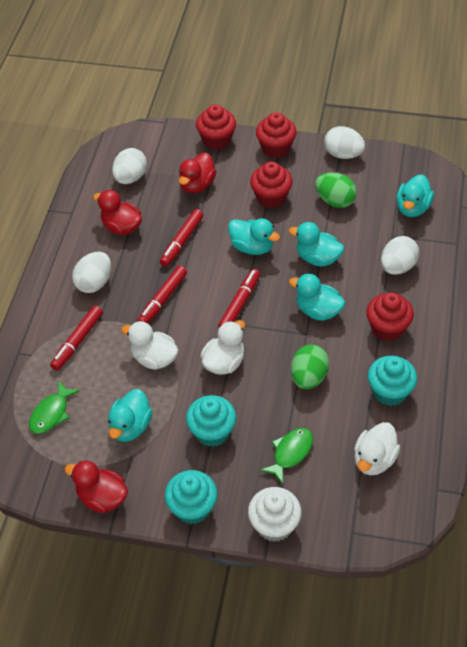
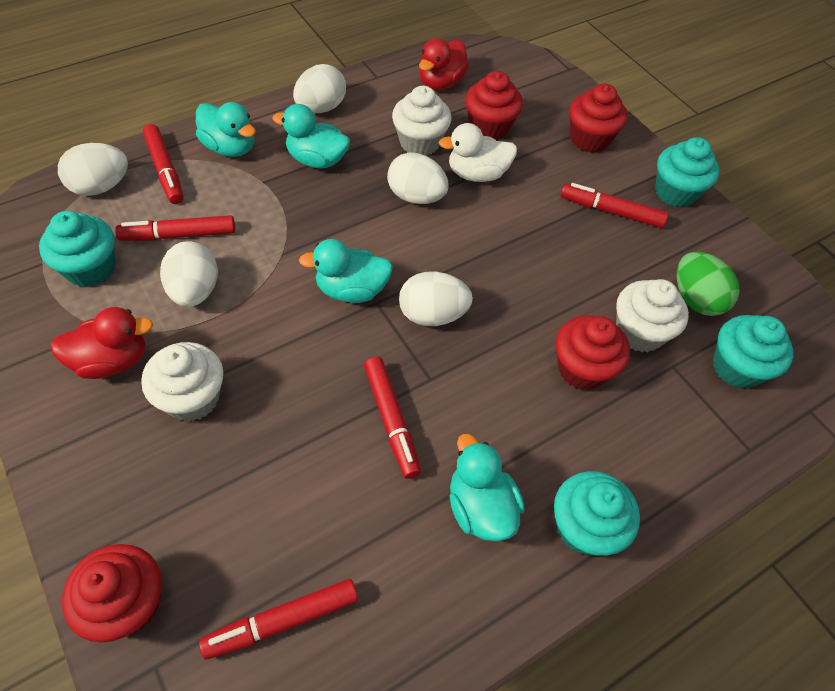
green egg: [291,345,329,389] [315,172,357,208] = 2 -> [677,252,740,316] = 1
green fish: [29,381,80,434] [260,428,313,484] = 2 -> none = 0
red duck: [65,461,128,513] [93,190,142,235] [179,153,217,193] = 3 -> [50,307,153,379] [419,38,469,90] = 2
red marker: [50,306,103,371] [137,266,187,324] [160,209,204,267] [218,269,260,328] = 4 -> [115,215,235,241] [143,124,184,204] [199,579,358,660] [364,357,421,479] [560,183,668,228] = 5
turquoise cupcake: [165,470,218,524] [186,395,236,447] [368,356,417,406] = 3 -> [39,211,115,287] [554,471,640,556] [655,137,720,208] [713,315,794,389] = 4
turquoise duck: [108,389,152,442] [228,218,280,255] [289,222,344,267] [289,274,345,321] [396,174,434,217] = 5 -> [196,102,256,157] [273,104,350,168] [299,239,393,303] [449,434,525,542] = 4
white cupcake: [248,487,302,542] = 1 -> [141,342,223,421] [392,86,452,156] [616,279,689,352] = 3
white duck: [121,321,179,370] [200,320,245,375] [354,422,400,475] = 3 -> [439,123,517,182] = 1
white egg: [72,252,111,293] [112,148,147,184] [324,126,365,159] [381,236,419,275] = 4 -> [58,143,128,196] [160,241,218,307] [293,64,346,113] [387,152,449,204] [399,271,473,326] = 5

